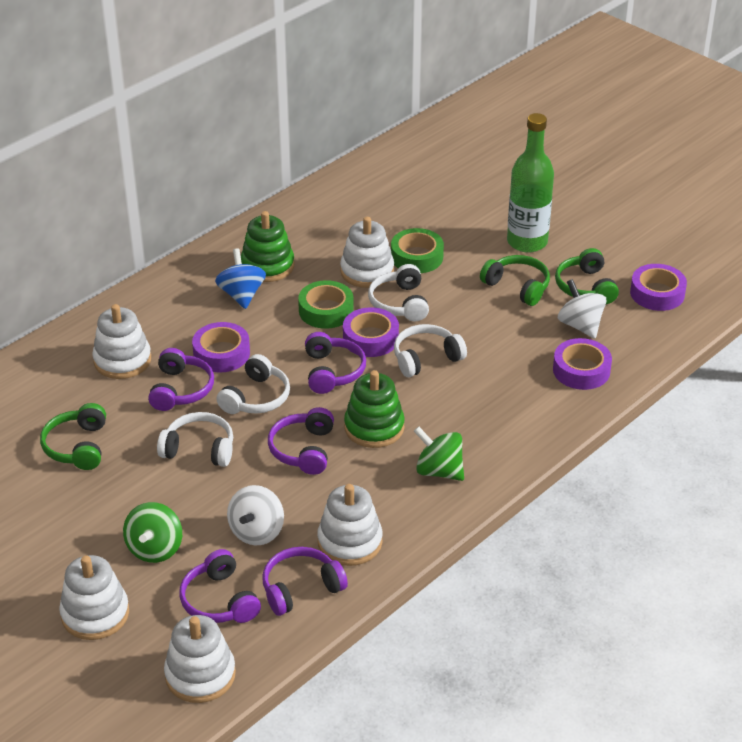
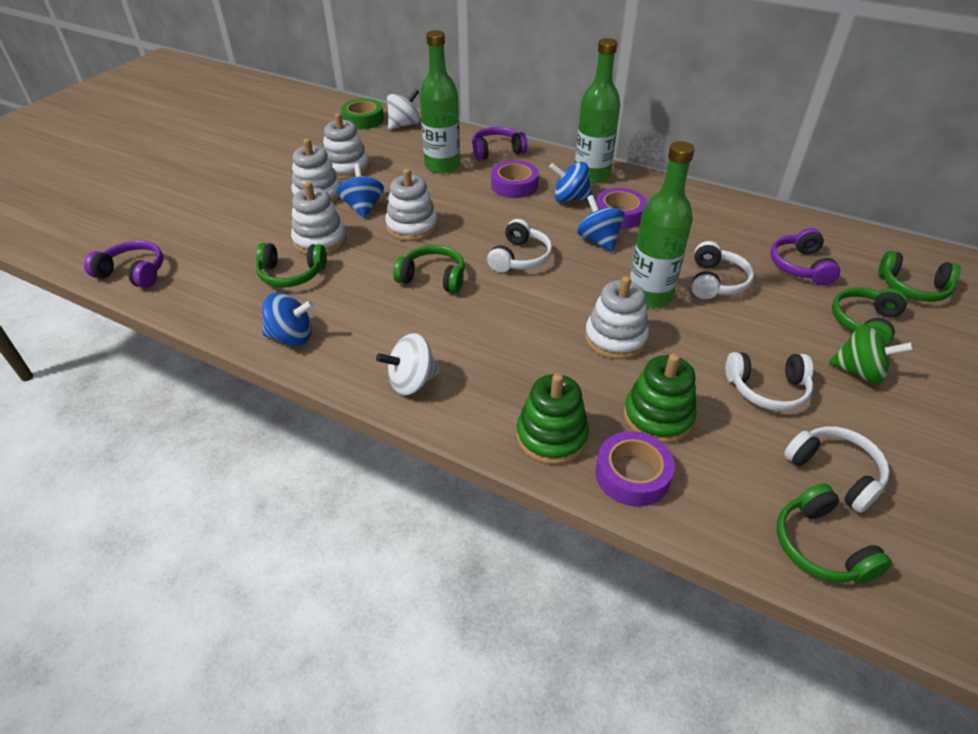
blue spinning top: [215,248,266,309] = 1 -> [262,293,314,346] [337,163,384,218] [549,162,592,202] [577,195,624,252] = 4
green bottle: [507,113,554,253] = 1 -> [420,30,460,174] [575,38,620,183] [630,141,695,308] = 3
green headphones: [40,403,106,470] [480,255,550,306] [555,248,619,304] = 3 -> [256,243,327,288] [393,245,465,293] [777,483,892,583] [832,287,908,346] [878,251,961,302] = 5
green spinning top: [123,502,182,563] [414,426,464,481] = 2 -> [829,324,913,385] = 1
green tape: [298,280,354,329] [391,228,444,273] = 2 -> [341,99,384,129] = 1
purple headphones: [148,348,214,411] [179,549,261,623] [262,547,348,616] [268,407,334,475] [305,332,366,394] = 5 -> [84,240,163,288] [472,127,527,160] [771,228,840,285] = 3
purple tape: [192,322,250,372] [343,307,399,357] [553,338,612,390] [630,264,687,311] = 4 -> [491,160,539,198] [595,431,675,507] [596,188,647,229] = 3

